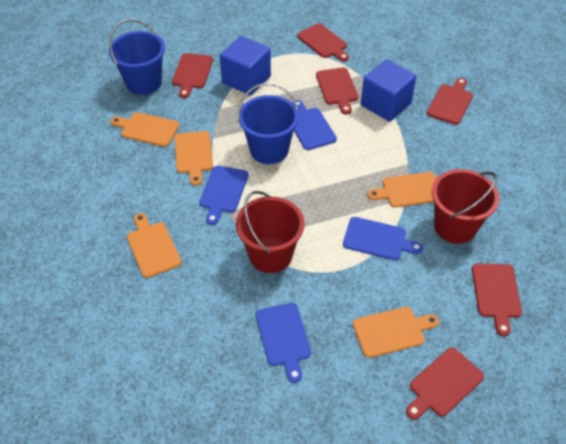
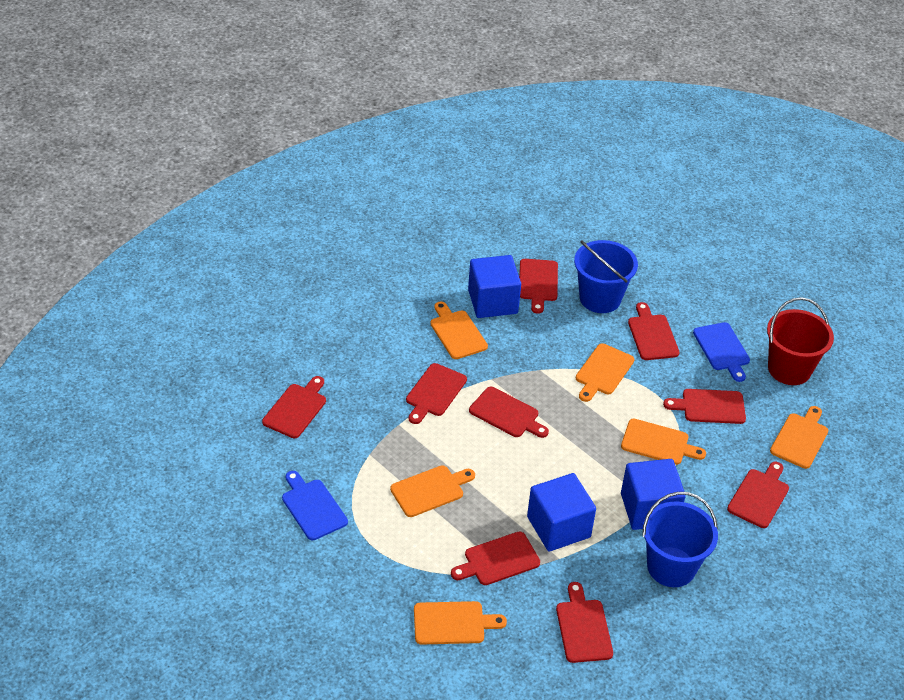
blue cube: [220,36,271,96] [361,59,416,122] = 2 -> [468,255,521,318] [527,473,596,551] [621,459,686,530] = 3
blue cutting board: [199,165,249,225] [256,303,311,383] [292,100,337,150] [343,217,423,260] = 4 -> [282,471,348,540] [693,322,750,382] = 2
orange cutting board: [111,112,180,147] [127,213,182,278] [174,131,213,186] [353,307,439,358] [368,172,437,208] = 5 -> [390,465,475,517] [414,601,507,644] [430,301,488,359] [576,343,635,402] [621,419,706,465] [770,406,828,469] = 6
red bucket: [236,191,304,273] [432,169,499,244] = 2 -> [767,297,834,385] = 1
red cutting board: [172,53,213,98] [297,23,349,62] [316,68,358,114] [406,347,484,420] [427,78,473,125] [472,263,522,336] = 6 -> [262,376,326,438] [406,363,467,424] [451,532,540,585] [469,387,549,438] [519,259,558,314] [556,582,613,663] [628,302,680,360] [663,389,746,424] [727,462,789,528] = 9

